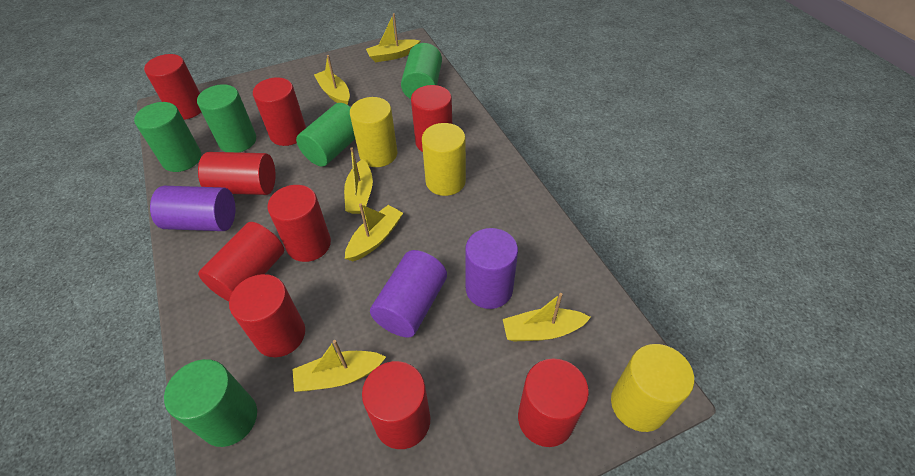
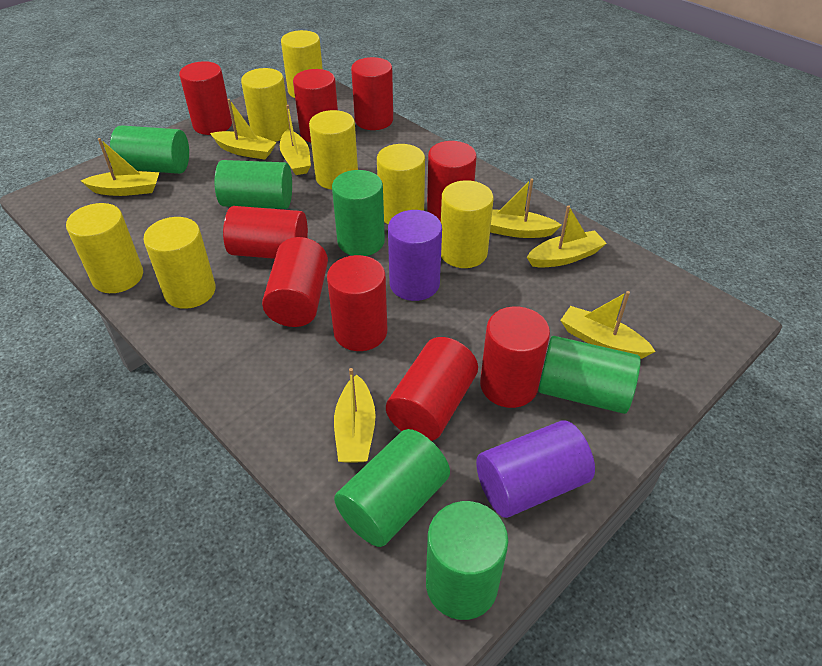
green cylinder: [134,102,201,172] [164,359,257,447] [197,84,256,152] [296,103,355,167] [401,43,442,99] = 5 -> [110,125,189,174] [215,160,292,209] [332,170,385,256] [334,429,450,547] [426,501,508,620] [538,336,641,414] = 6
purple cylinder: [150,186,235,231] [370,250,447,337] [465,228,518,309] = 3 -> [388,210,442,301] [476,421,595,518] = 2
yellow boat: [292,340,386,392] [314,55,350,105] [344,147,373,214] [345,203,403,261] [366,13,420,62] [503,293,591,341] = 6 -> [81,138,159,196] [210,99,277,159] [280,105,311,175] [334,368,376,463] [490,178,561,238] [527,205,607,268] [560,291,656,359] = 7
yellow cylinder: [350,97,397,167] [422,123,466,196] [611,344,694,432] = 3 -> [66,203,143,293] [143,217,216,309] [241,68,290,142] [281,30,323,98] [309,110,358,190] [377,144,425,224] [441,180,494,268] = 7

